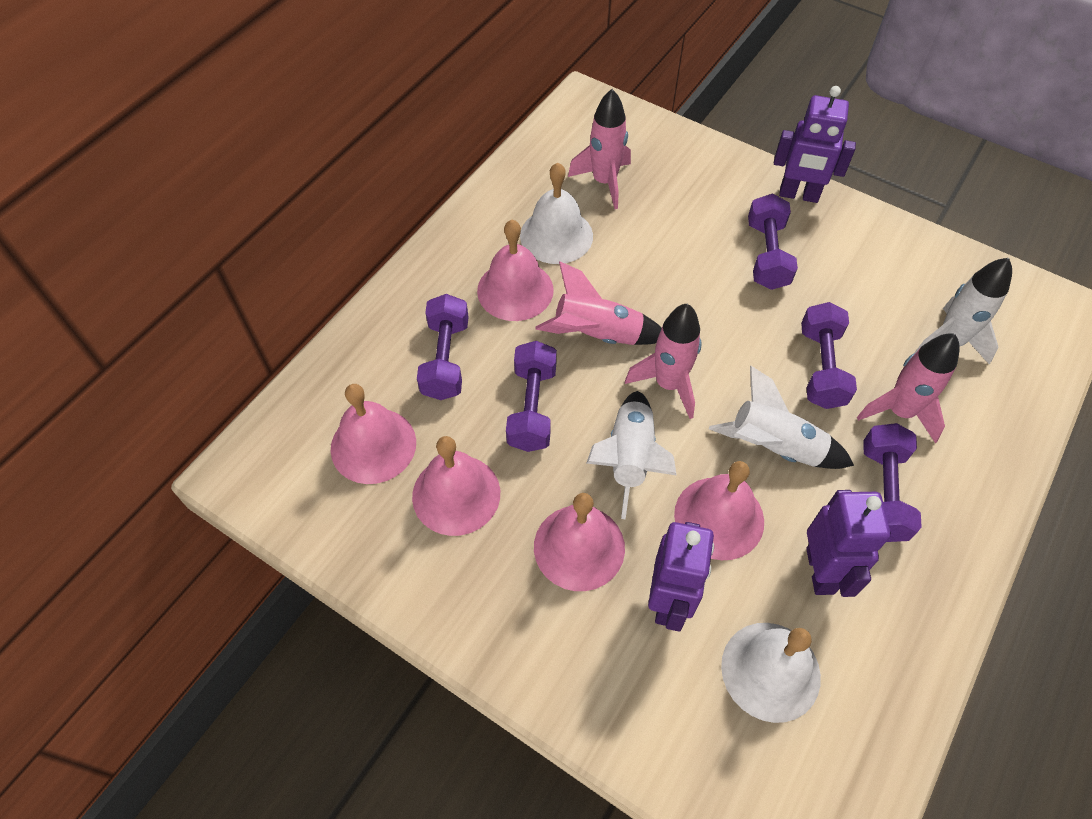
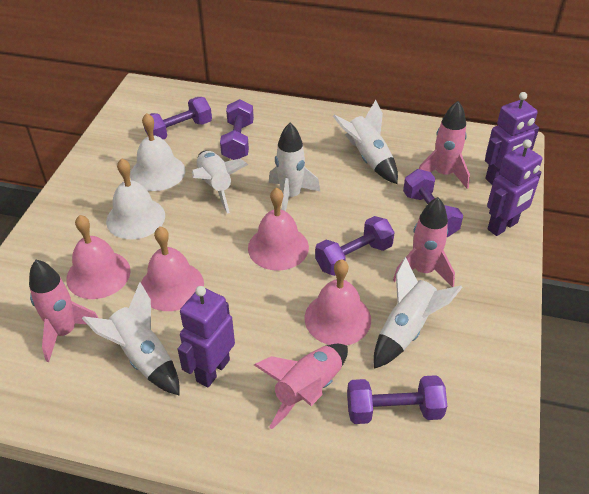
pink bell: [330,384,416,484] [412,436,500,536] [477,220,554,321] [534,493,625,591] [674,461,764,560] = 5 -> [66,215,131,299] [141,227,204,311] [248,188,309,271] [305,259,371,345] = 4
white rocket: [586,391,677,520] [709,366,854,469] [914,258,1012,365] = 3 -> [82,282,180,396] [192,151,248,213] [269,123,320,211] [333,100,398,184] [374,257,463,369] = 5

